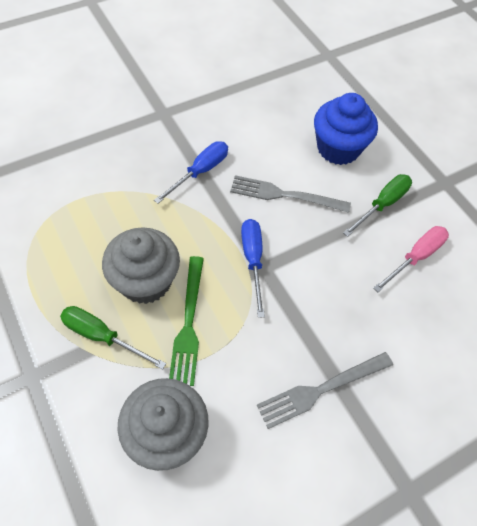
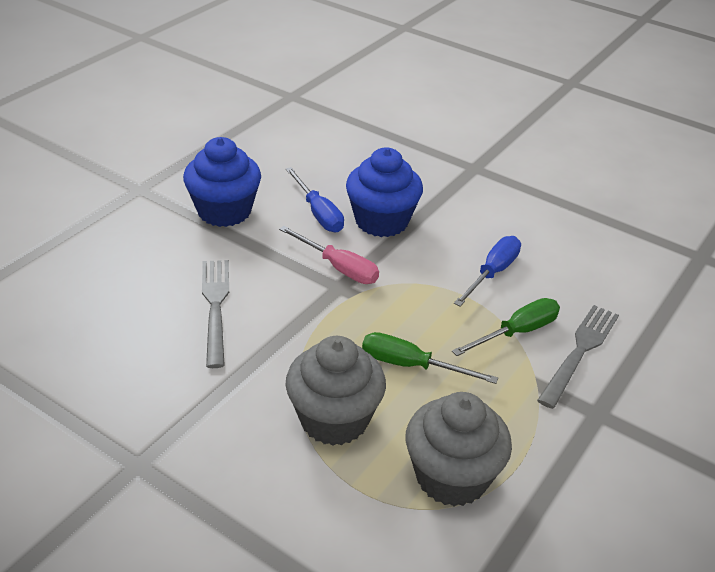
blue cupcake: [314,93,378,165] = 1 -> [183,137,261,227] [346,147,423,237] = 2
green fork: [169,256,204,386] = 1 -> none = 0

